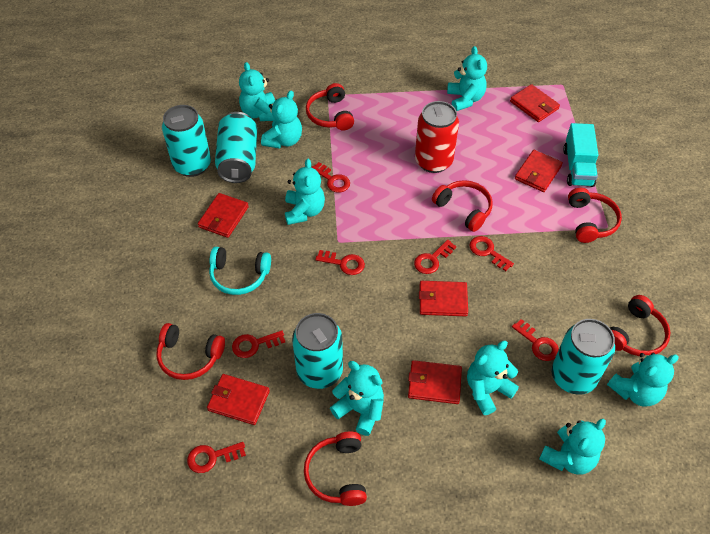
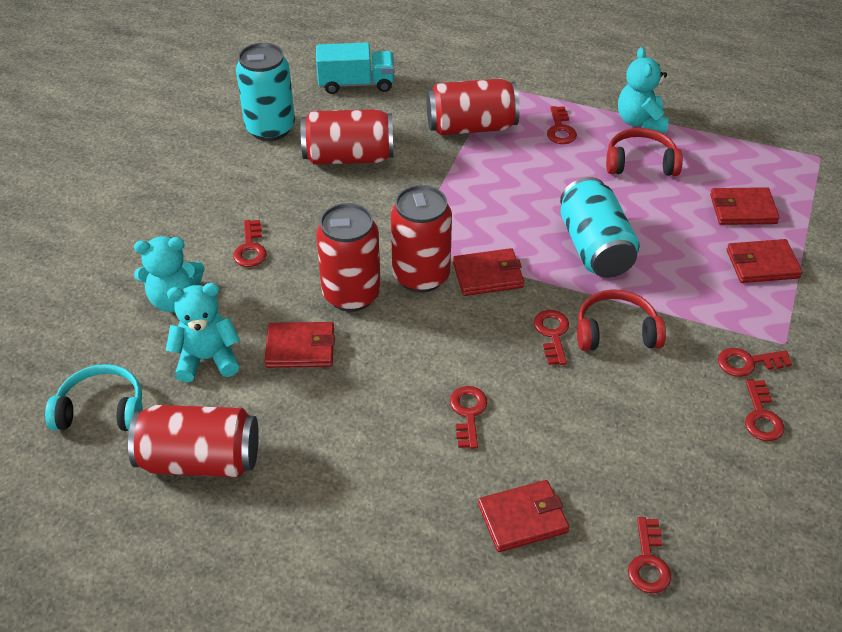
red can: [415,101,459,173] = 1 -> [128,405,259,477] [301,109,393,165] [316,203,381,312] [391,185,452,293] [426,78,520,135] = 5
red headphones: [157,323,225,380] [304,431,367,506] [306,83,354,130] [432,180,493,232] [568,188,622,243] [610,295,671,356] = 6 -> [577,289,666,351] [606,128,683,176] = 2
red wallet: [198,193,249,238] [207,374,270,425] [408,360,462,404] [419,281,468,316] [510,84,560,122] [515,150,563,192] = 6 -> [264,322,335,368] [453,248,524,296] [478,480,569,552] [710,187,780,225] [727,239,802,283] = 5
turquoise can: [162,105,211,177] [215,112,257,183] [292,313,343,389] [552,319,615,395] = 4 -> [236,43,295,141] [560,177,640,278] = 2
turquoise teddy bear: [239,62,275,121] [261,91,302,149] [285,159,325,225] [330,361,384,436] [447,46,487,111] [467,341,519,415] [539,419,606,475] [607,353,679,407] = 8 -> [134,237,204,312] [166,283,240,382] [618,47,669,133] = 3

